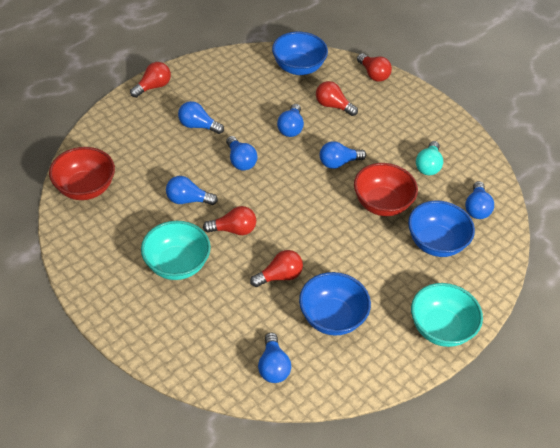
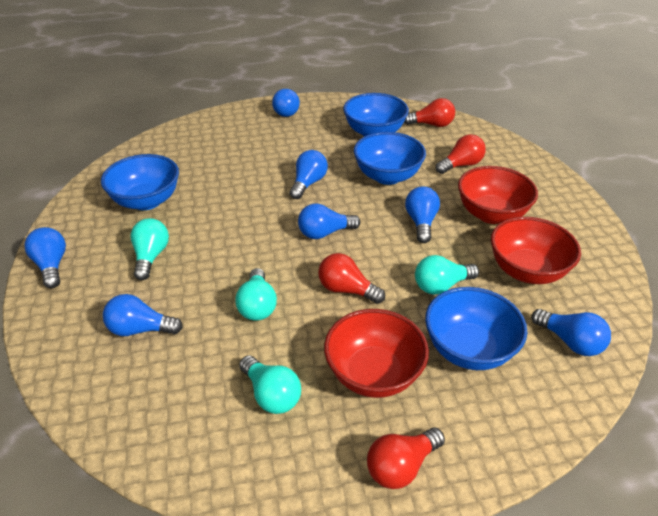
blue bowl: [272,32,328,75] [299,272,371,336] [408,200,475,257] = 3 -> [101,154,179,210] [343,93,409,137] [354,132,426,185] [425,287,528,370] = 4
red bowl: [49,147,115,200] [354,163,418,216] = 2 -> [324,309,429,398] [458,166,538,224] [491,217,581,284] = 3
red light bulb: [130,62,171,98] [203,206,256,235] [250,250,303,287] [316,81,358,116] [357,53,392,82] = 5 -> [318,253,385,304] [367,427,445,489] [404,98,455,127] [436,134,486,174] = 4
turquoise bowl: [141,221,211,280] [411,283,483,347] = 2 -> none = 0
turquoise light bulb: [416,141,443,175] = 1 -> [131,218,169,280] [236,268,277,321] [239,355,301,414] [415,255,479,294] = 4

